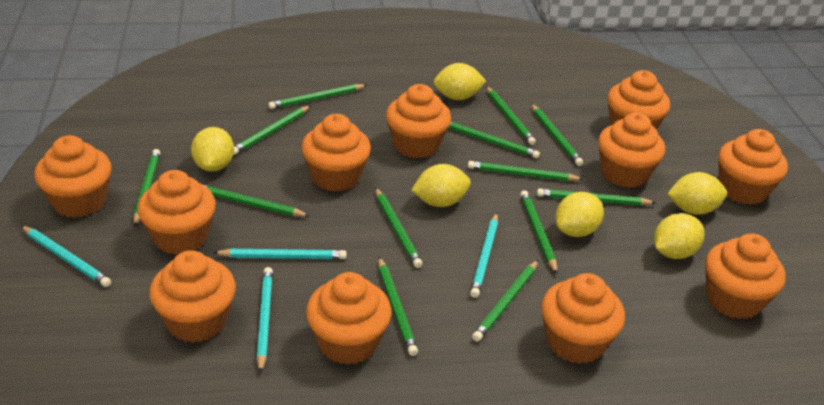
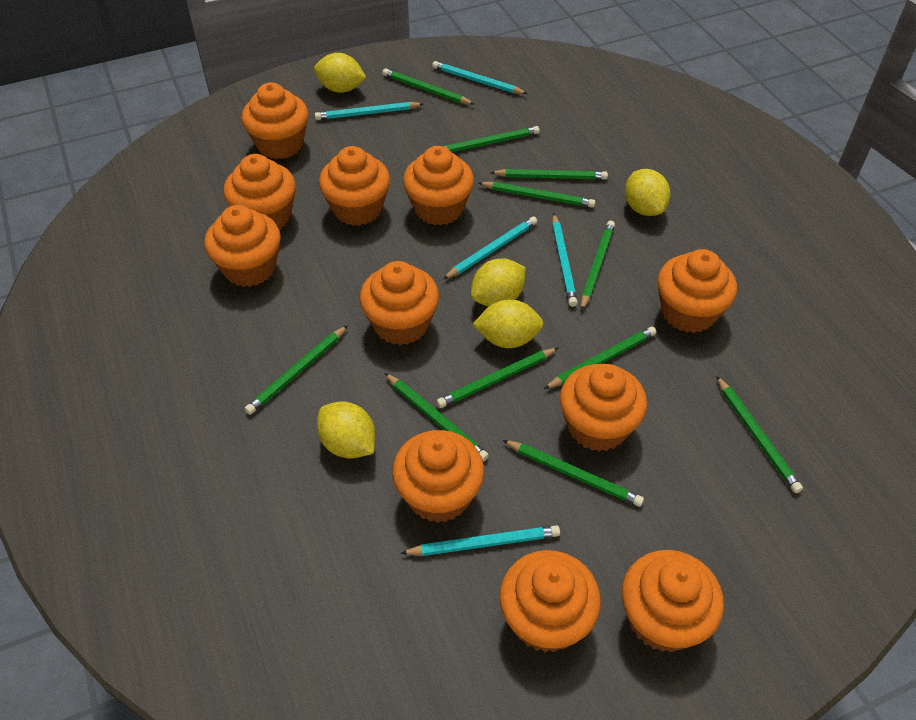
green pencil: [134,149,160,227] [204,185,310,217] [233,105,311,155] [268,84,367,109] [375,187,423,268] [378,257,418,356] [448,122,540,159] [468,161,583,181] [472,260,538,342] [486,86,536,145] [520,190,558,274] [531,104,583,166] [537,188,656,205] = 13 -> [245,325,348,415] [382,68,474,104] [385,373,489,461] [436,348,558,408] [444,126,540,152] [479,182,595,208] [490,169,608,180] [503,440,644,507] [544,327,656,389] [581,221,615,311] [716,376,803,493] = 11
turquoise pencil: [21,225,111,287] [213,249,346,259] [257,267,273,374] [470,213,498,298] = 4 -> [315,102,423,120] [400,525,560,556] [432,61,527,94] [443,216,538,279] [552,214,578,307] = 5
yellow lemon: [191,127,234,172] [411,164,471,207] [434,63,486,100] [555,192,604,237] [654,213,705,259] [668,172,727,215] = 6 -> [314,53,366,93] [317,401,375,459] [471,259,526,307] [473,299,544,348] [625,169,670,216] = 5

